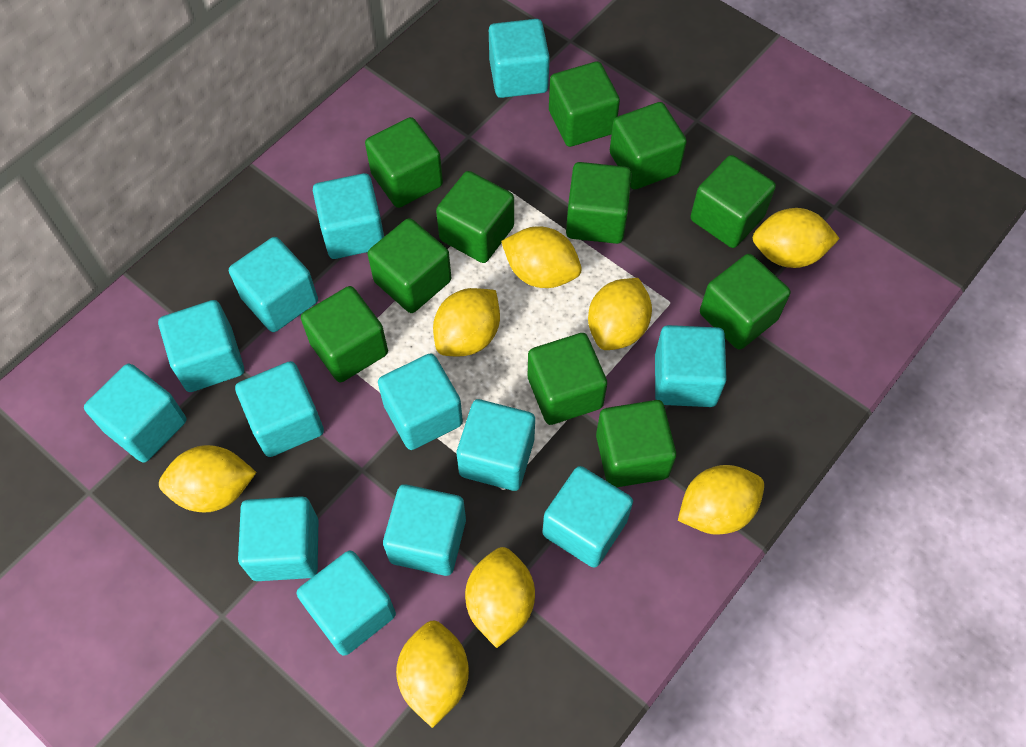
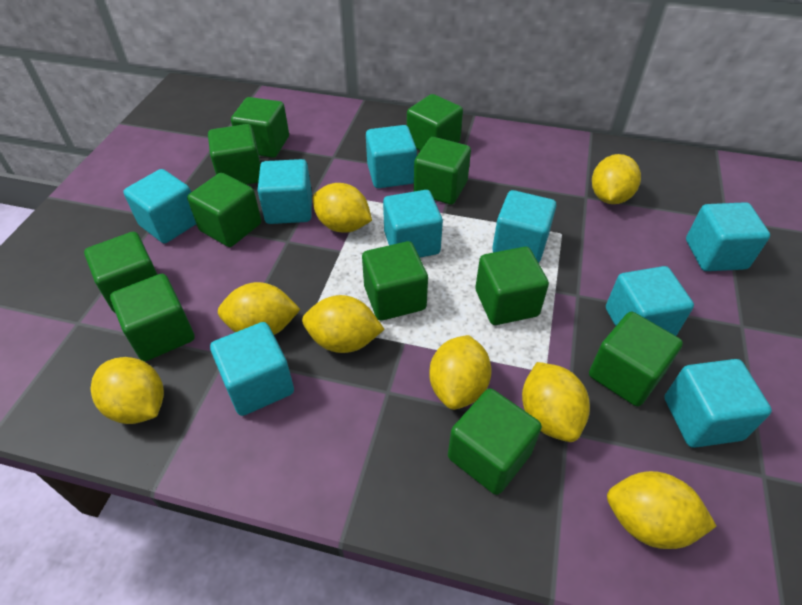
turquoise cube: [84,363,187,463] [158,300,244,392] [229,237,318,332] [235,361,324,457] [238,496,318,581] [297,551,396,656] [313,173,384,259] [378,353,463,450] [383,484,466,576] [457,399,535,491] [489,19,550,98] [543,466,633,568] [655,325,727,407] = 13 -> [123,169,196,243] [210,322,294,416] [257,159,312,224] [366,125,417,188] [383,190,443,257] [492,190,556,263] [606,266,694,336] [664,359,772,448] [686,202,770,271] = 9

